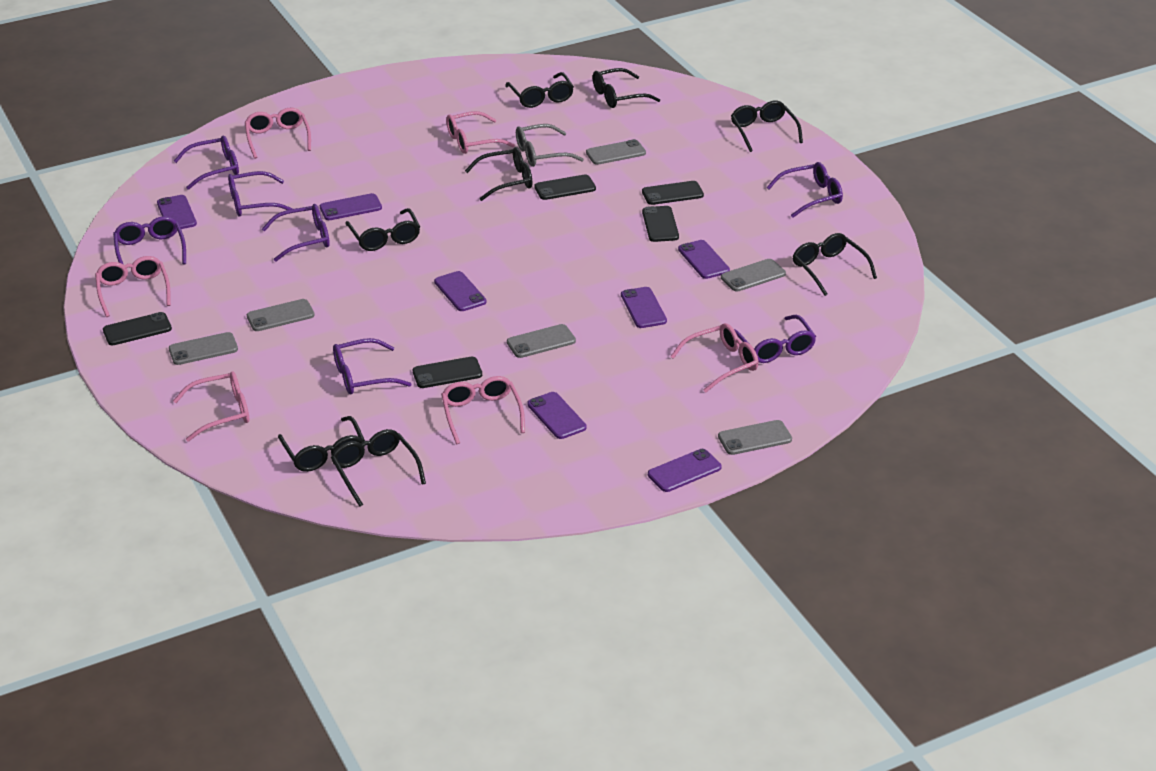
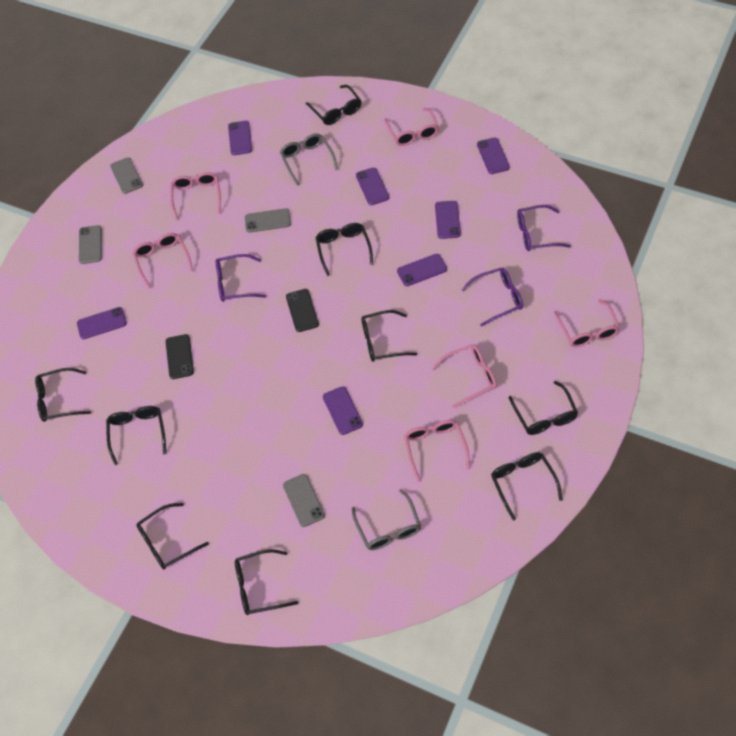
black glasses: [278,416,365,472] [331,429,426,507] [345,208,420,251] [465,147,532,201] [505,72,574,108] [592,68,660,108] [731,100,803,152] [793,233,877,296] = 8 -> [35,368,91,422] [106,406,166,465] [136,503,209,570] [235,549,299,615] [306,85,361,125] [315,223,373,276] [361,310,417,362] [491,452,563,521] [509,381,578,435] = 9
black phone: [103,312,172,346] [412,357,482,388] [534,174,596,200] [642,181,704,205] [642,206,679,242] = 5 -> [166,334,194,379] [286,289,319,332] = 2
grey glasses: [516,124,584,167] = 1 -> [280,133,338,186] [352,489,421,550] = 2
grey phone: [169,332,238,365] [247,299,315,331] [507,324,576,358] [586,139,646,165] [718,420,792,455] [721,259,786,291] = 6 -> [79,225,102,264] [110,157,143,194] [245,208,291,233] [283,474,325,527] = 4
purple glasses: [113,216,186,265] [174,135,239,190] [228,171,293,217] [262,204,330,262] [333,338,411,395] [734,315,816,363] [767,162,843,218] = 7 -> [216,254,266,302] [461,268,523,327] [517,205,571,251] = 3

